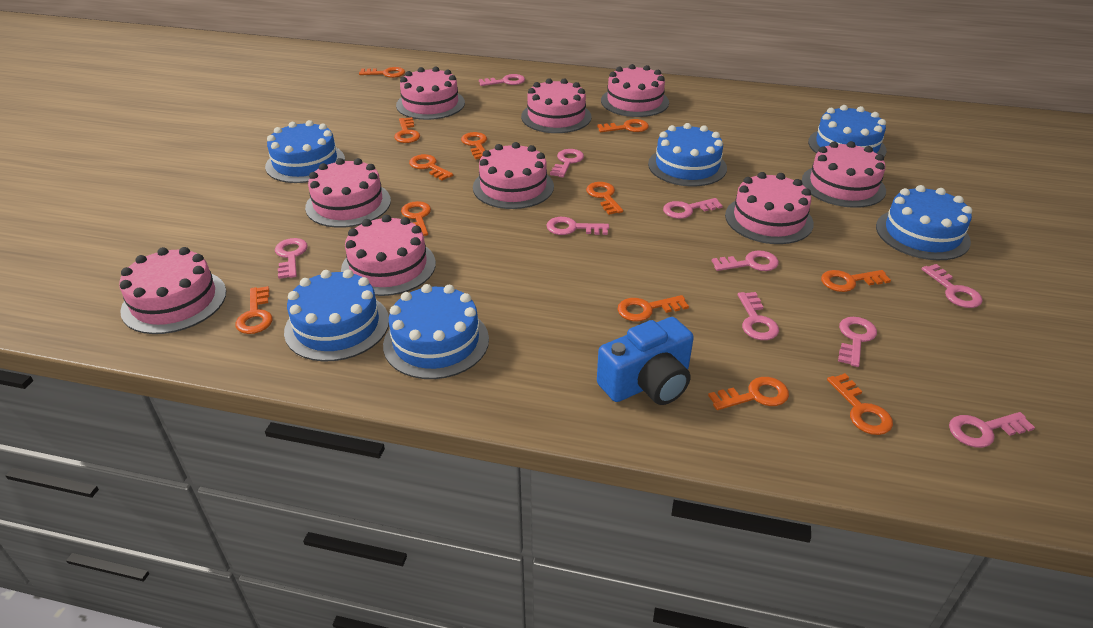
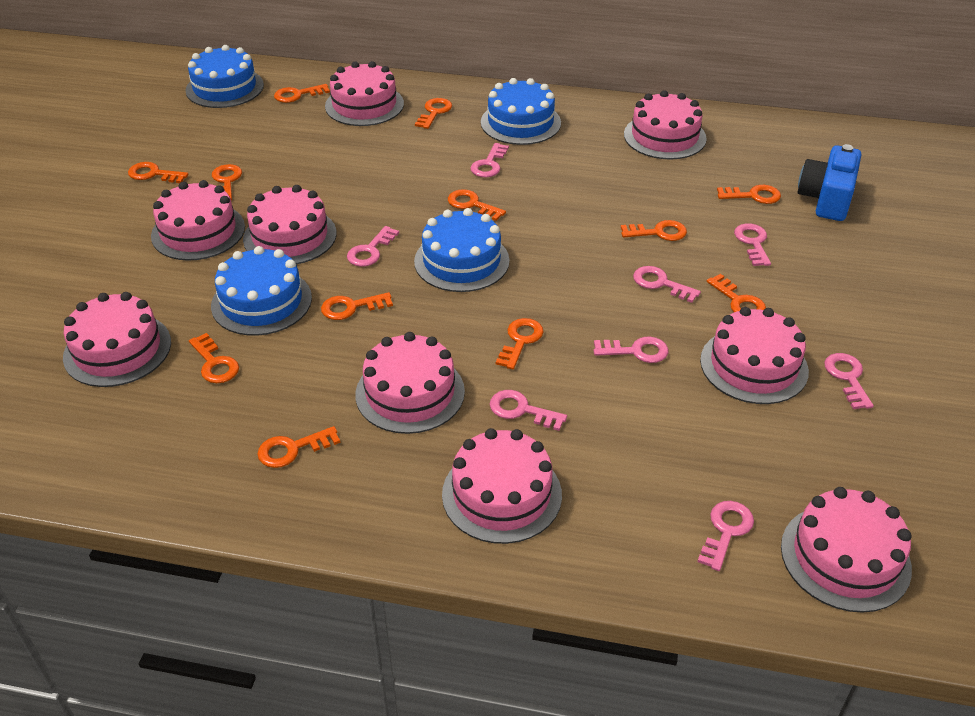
blue cake: [265,120,345,183] [284,270,389,361] [383,284,489,379] [648,123,727,186] [808,105,887,157] [876,185,972,260] = 6 -> [185,45,264,108] [211,246,312,336] [414,208,509,292] [481,78,561,145] = 4
pink key: [275,238,308,279] [479,74,525,86] [546,217,609,235] [550,149,584,178] [663,198,723,219] [712,250,779,271] [738,292,779,340] [838,317,877,367] [921,264,983,308] [949,412,1035,448] = 10 -> [347,226,399,267] [470,143,509,178] [490,390,567,431] [593,337,668,363] [633,266,701,303] [698,501,754,571] [734,223,771,266] [824,353,874,409] = 8

